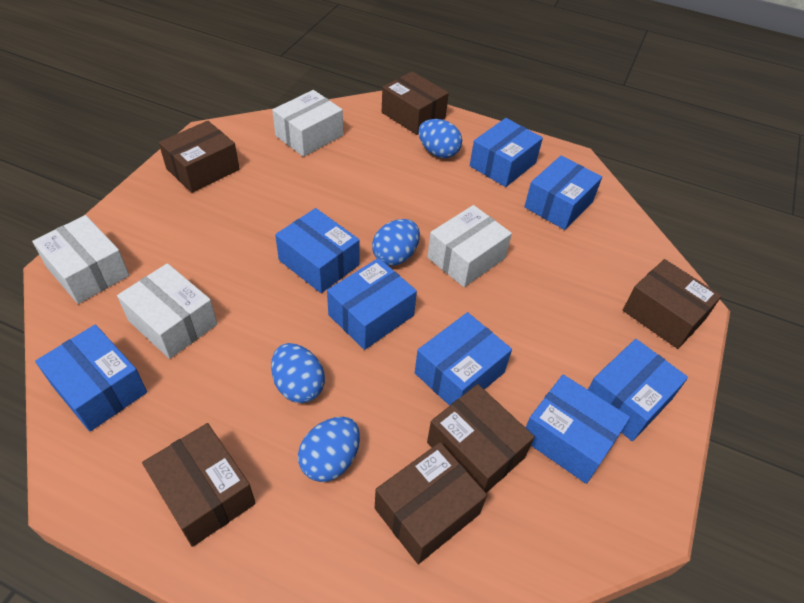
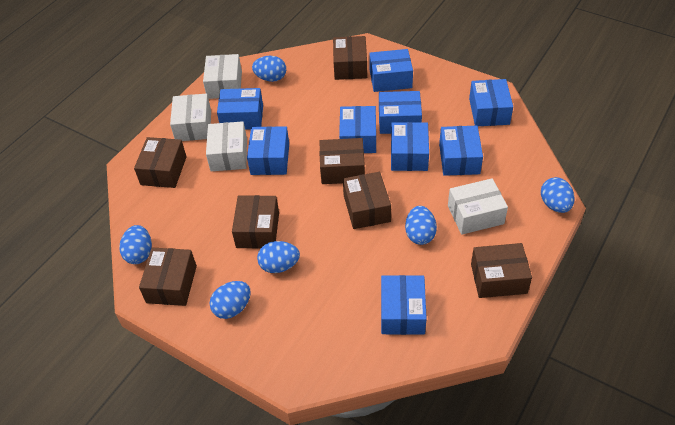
blue box: [35,325,147,432] [275,208,360,293] [327,258,417,350] [415,312,512,406] [470,118,543,187] [524,156,602,230] [526,375,630,484] [588,339,688,441] = 8 -> [217,88,263,130] [247,126,289,175] [339,106,376,153] [369,49,413,92] [379,91,422,134] [381,275,427,335] [391,122,429,171] [439,126,483,176] [469,79,513,126] = 9
blue egg: [271,343,325,403] [298,417,360,482] [372,219,420,266] [418,119,462,158] = 4 -> [119,225,152,264] [210,281,251,319] [252,56,286,82] [257,241,300,273] [405,206,437,245] [541,177,575,213] = 6
brown box: [142,423,256,547] [159,121,239,193] [375,442,487,564] [382,71,449,135] [427,384,535,493] [623,259,722,349] = 6 -> [134,137,187,188] [139,248,197,306] [232,195,279,249] [320,138,365,184] [333,36,367,80] [343,172,391,229] [471,243,532,298] = 7

